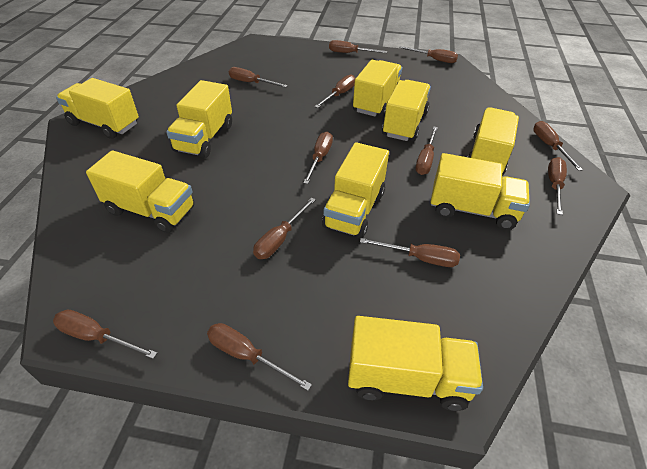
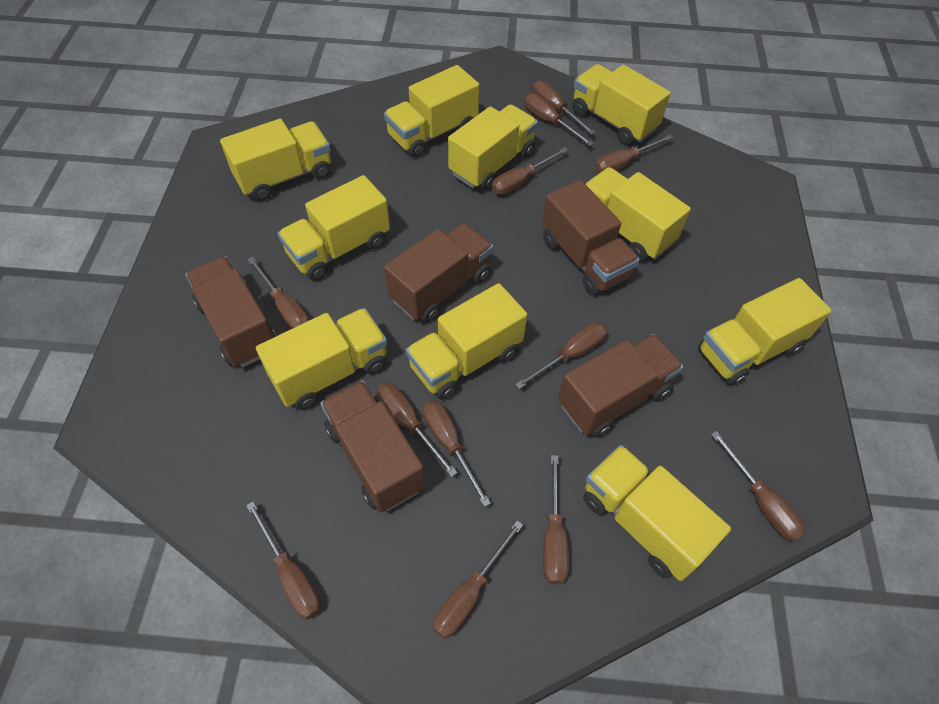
brown truck: none = 0 -> [185,256,276,367] [320,380,425,513] [384,223,493,322] [542,180,640,295] [558,334,683,438] = 5
yellow truck: [56,78,139,139] [86,150,194,233] [166,80,232,158] [322,142,389,239] [348,316,483,411] [353,60,402,117] [382,80,431,141] [431,153,530,230] [467,107,519,176] = 9 -> [220,119,331,201] [256,308,387,410] [278,175,390,281] [384,65,479,158] [406,283,527,400] [448,104,538,190] [572,64,671,145] [583,445,731,581] [585,167,691,261] [698,278,832,386] = 10

